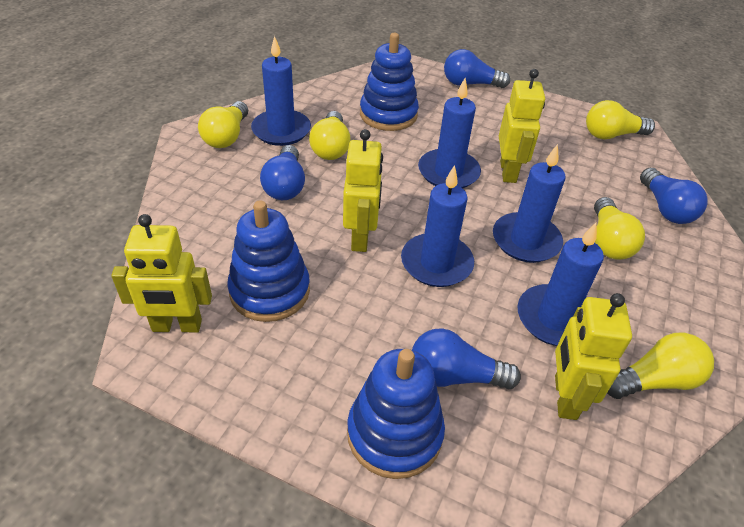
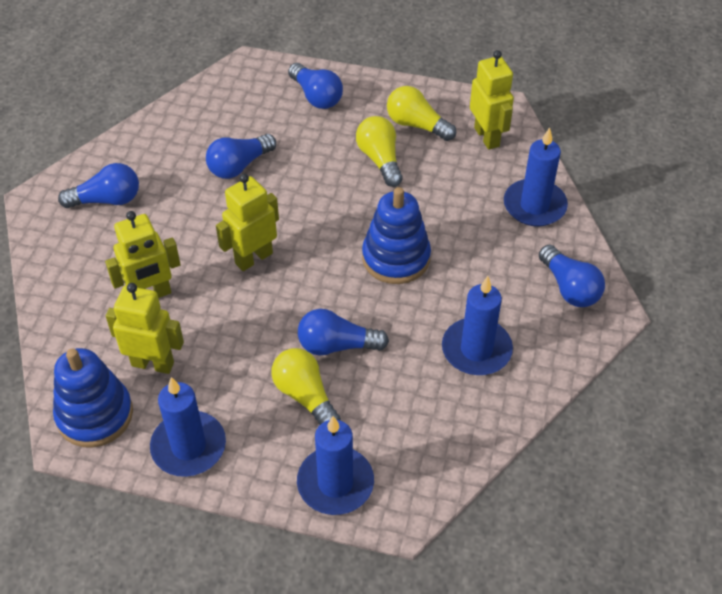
blue candle: [251,36,311,146] [401,165,474,287] [418,78,481,188] [493,144,566,263] [517,223,604,346] = 5 -> [150,377,226,477] [297,416,374,515] [442,276,513,375] [504,127,568,226] = 4
blue light bulb: [260,145,305,200] [412,328,521,389] [444,49,510,88] [640,168,707,224] = 4 -> [58,163,139,208] [206,134,276,179] [288,63,343,109] [298,309,389,355] [539,245,605,307] = 5
blue stacking toy: [227,200,310,322] [347,349,445,479] [360,33,419,131] = 3 -> [53,348,133,448] [362,187,431,284] = 2
yellow light bulb: [198,101,248,148] [309,111,351,160] [586,100,655,139] [594,197,645,259] [607,333,714,399] = 5 -> [271,348,341,425] [356,116,403,187] [387,86,456,141] = 3

